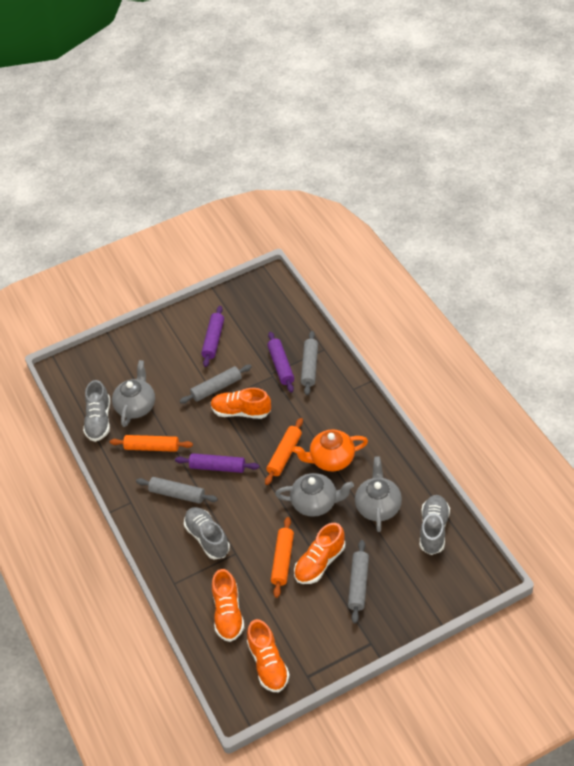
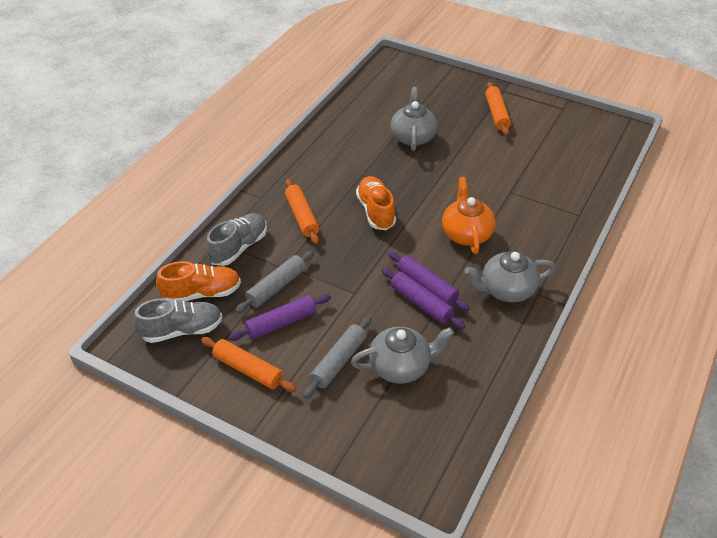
grey rolling pin: [136,477,218,504] [180,365,252,404] [301,331,318,395] [348,540,369,623] = 4 -> [235,251,314,313] [303,316,371,398] = 2
grey shoe: [83,380,110,442] [184,507,230,560] [420,495,450,555] = 3 -> [134,298,222,343] [206,213,267,266] = 2
orange shoe: [211,388,271,419] [212,569,244,642] [247,619,290,692] [294,523,345,584] = 4 -> [156,261,241,301] [356,176,396,230] = 2

